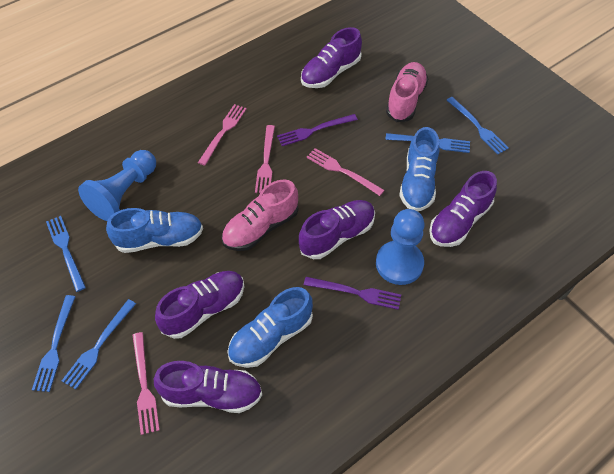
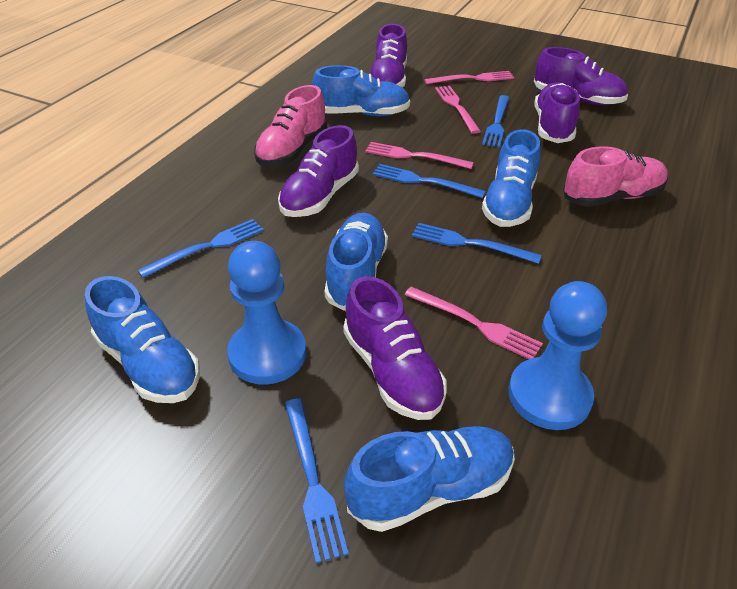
blue shoe: [106,208,203,253] [227,287,313,368] [399,127,440,211] = 3 -> [85,276,200,403] [312,65,410,116] [324,213,388,311] [344,426,515,532] [482,129,540,227] = 5
purple fork: [277,114,358,146] [304,277,401,310] = 2 -> none = 0

